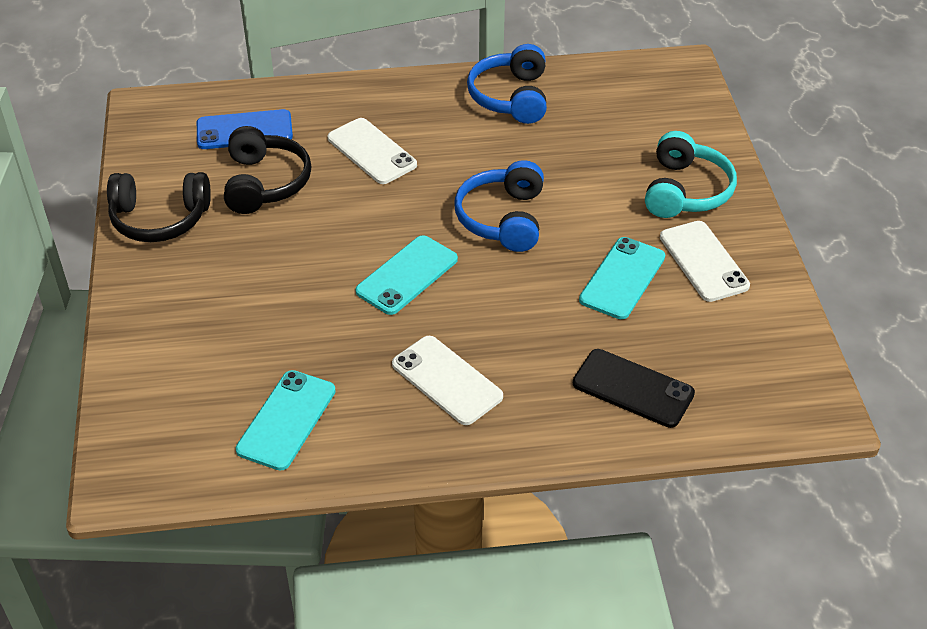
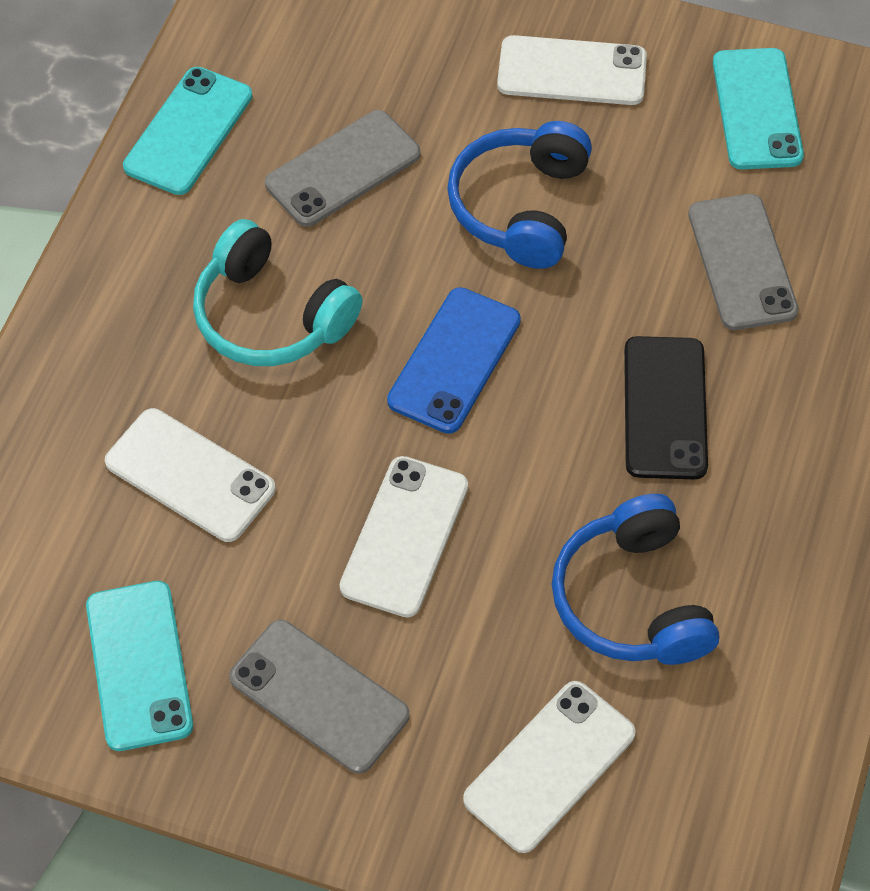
black headphones: [107,172,211,242] [224,126,311,214] = 2 -> none = 0
grey phone: none = 0 -> [229,620,410,774] [265,110,421,227] [688,194,799,330] = 3
white phone: [328,118,417,184] [392,336,503,425] [660,221,750,302] = 3 -> [105,408,276,542] [340,456,468,617] [463,681,635,853] [497,35,647,105] = 4

